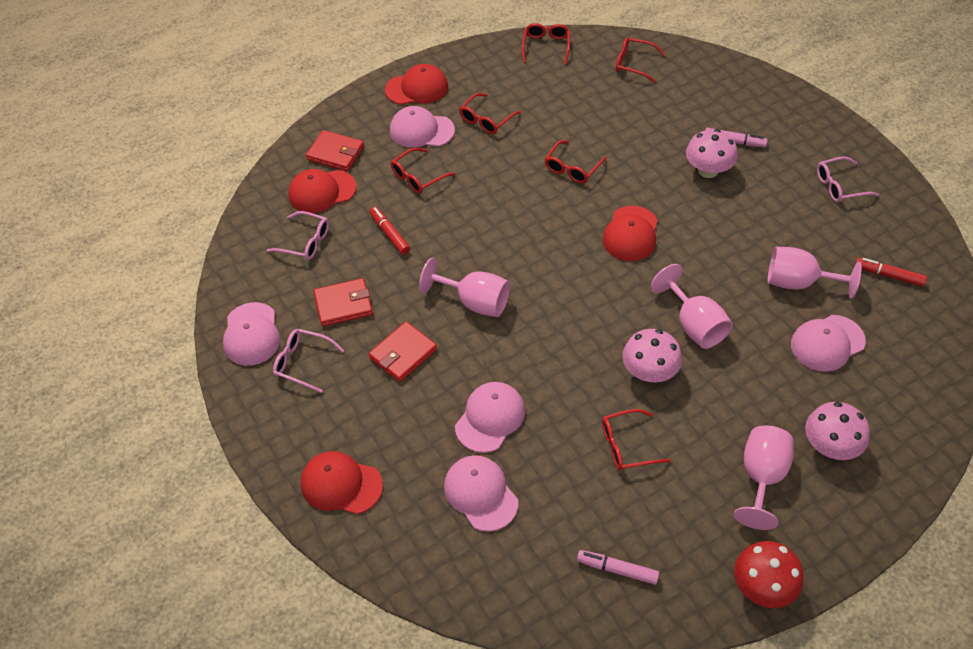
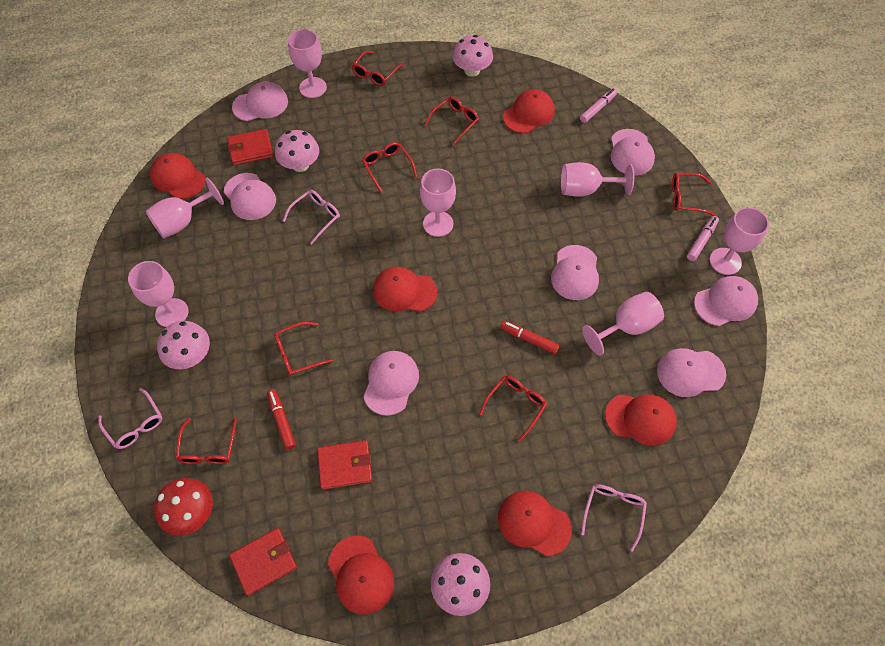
pink cap: [223,302,280,366] [390,106,455,148] [444,455,518,531] [455,382,525,453] [791,315,866,372] = 5 -> [224,173,276,220] [232,82,288,121] [363,351,419,416] [551,245,599,300] [611,129,655,175] [657,348,726,397] [694,276,758,326] = 7
pink goblet: [419,257,510,317] [651,264,733,349] [734,425,794,530] [768,246,862,299] = 4 -> [128,261,188,327] [146,178,224,238] [288,29,327,98] [420,169,456,237] [561,162,634,197] [582,292,664,356] [710,207,769,275] = 7
pink mushroom: [623,329,682,382] [686,129,738,178] [805,402,870,460] = 3 -> [157,321,210,369] [275,130,319,172] [431,553,490,616] [452,35,493,77] = 4
red cap: [288,169,357,213] [301,451,383,514] [385,64,448,105] [602,206,658,261] = 4 -> [150,153,206,199] [328,535,394,615] [373,267,437,312] [498,490,572,556] [503,89,555,133] [605,394,677,446] = 6
red glasses: [391,148,455,194] [459,93,521,134] [522,23,570,64] [545,140,607,183] [602,409,671,471] [616,37,666,83] = 6 -> [176,418,237,464] [274,322,333,376] [352,51,404,86] [362,142,417,192] [425,96,479,146] [479,376,547,442] [672,173,715,216] = 7

